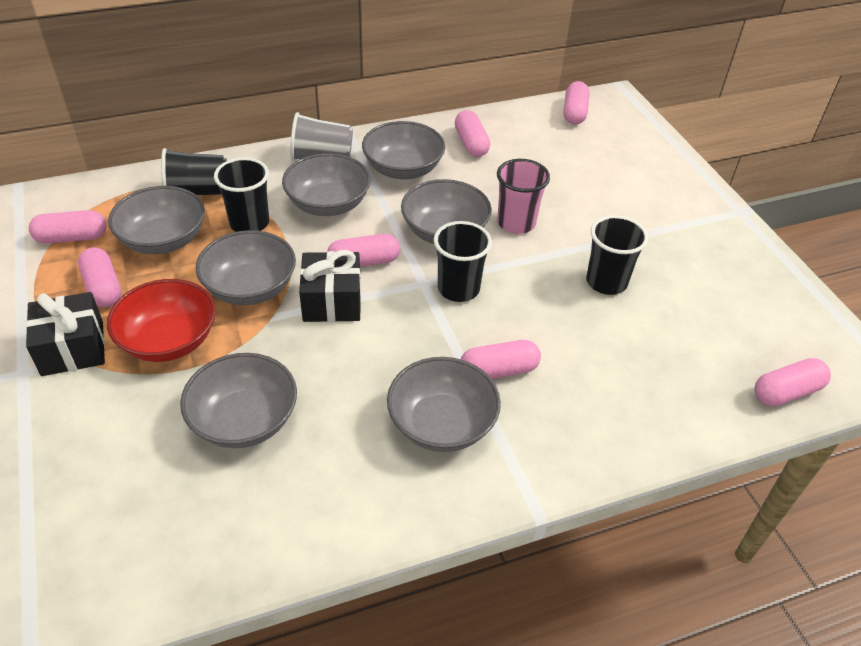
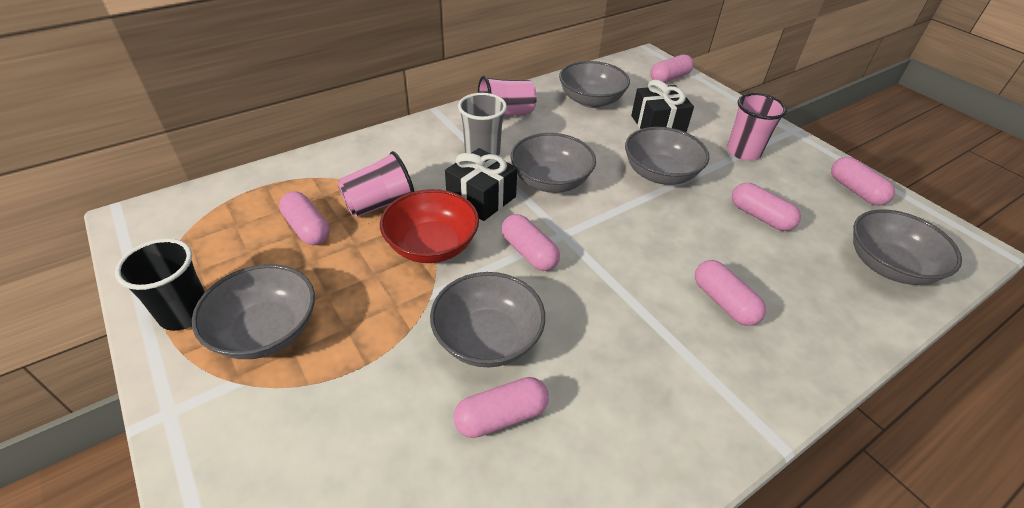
black cup: [161,148,227,195] [214,157,269,232] [433,221,492,302] [586,215,649,295] = 4 -> [115,238,205,331] = 1
grey bowl: [108,186,205,254] [180,353,297,448] [196,230,296,305] [282,153,371,216] [362,121,445,179] [387,357,501,452] [401,179,492,244] = 7 -> [192,264,315,359] [430,272,545,367] [511,133,596,193] [559,61,630,108] [625,127,710,185] [853,209,962,285] = 6
pink cup: [497,159,550,234] = 1 -> [338,151,414,217] [478,76,537,116] [727,93,787,160] = 3

